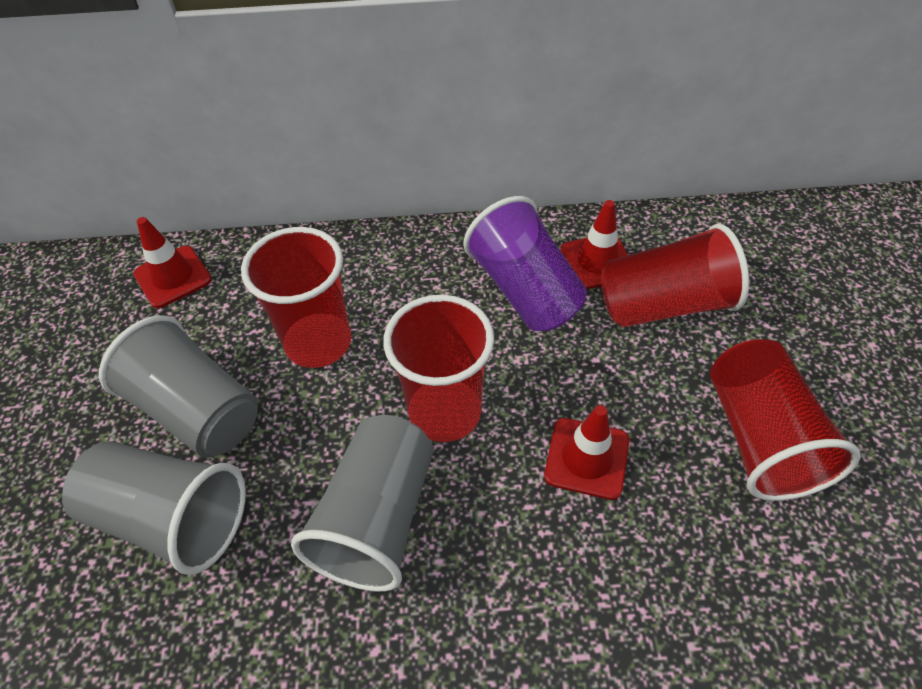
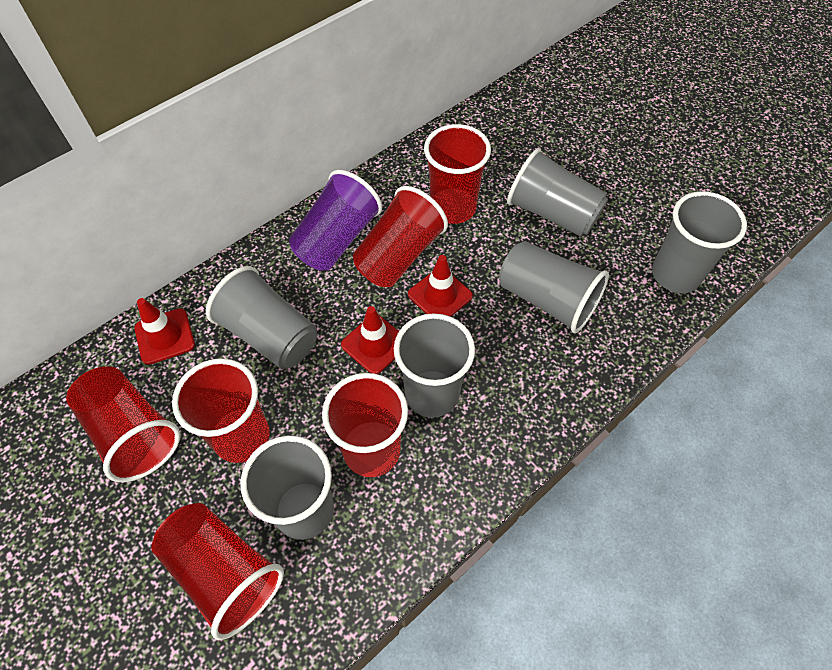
grey cup: [62,441,246,575] [99,315,258,458] [291,415,434,592] = 3 -> [206,266,317,369] [240,435,334,540] [394,313,475,418] [499,241,609,333] [507,148,608,237] [652,191,747,293] = 6
red cup: [241,227,351,368] [383,295,494,442] [601,224,749,327] [710,339,861,501] = 4 -> [66,366,180,482] [151,503,284,640] [172,358,269,463] [322,373,408,477] [353,186,448,287] [424,124,491,224] = 6

